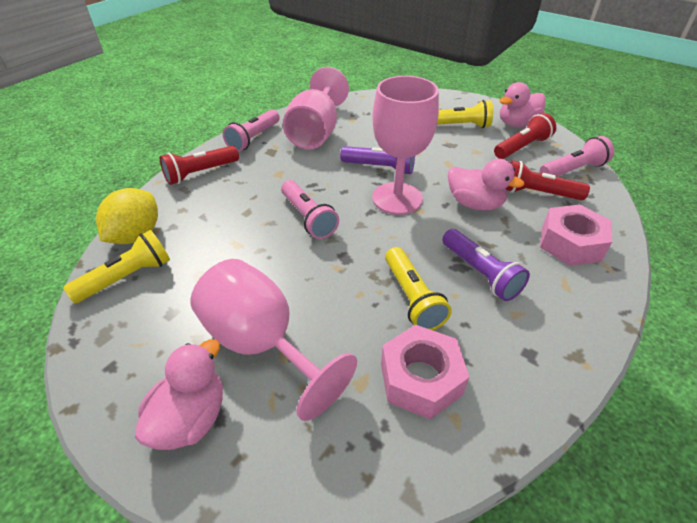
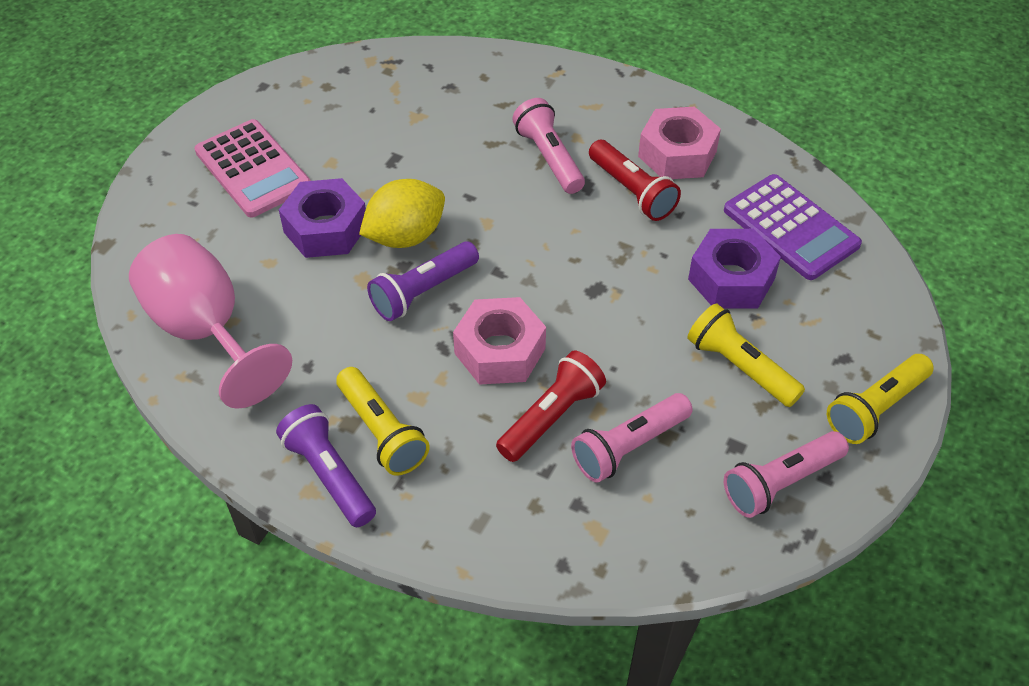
pink calculator: none = 0 -> [194,119,311,218] = 1
pink duck: [135,339,223,450] [448,159,524,211] [499,82,546,127] = 3 -> none = 0
pink goblet: [190,259,357,421] [283,67,349,149] [372,76,439,215] = 3 -> [129,234,292,409] = 1
purple calculator: none = 0 -> [724,174,862,280] = 1
purple nut: none = 0 -> [279,178,366,258] [688,229,781,309] = 2
red flashlight: [160,146,239,185] [494,113,556,159] [506,160,590,200] = 3 -> [496,351,606,462] [589,140,681,221] = 2

